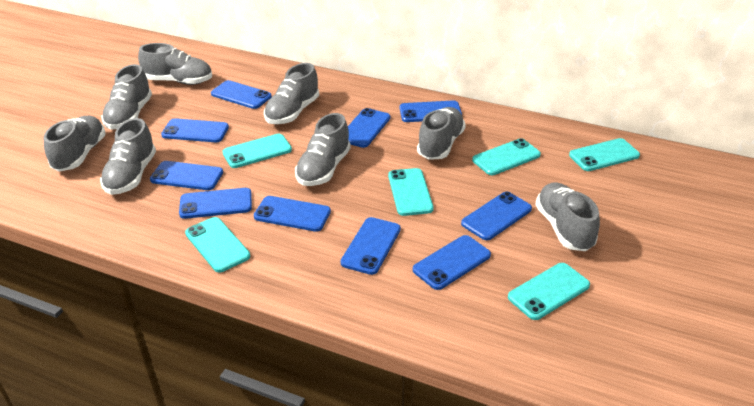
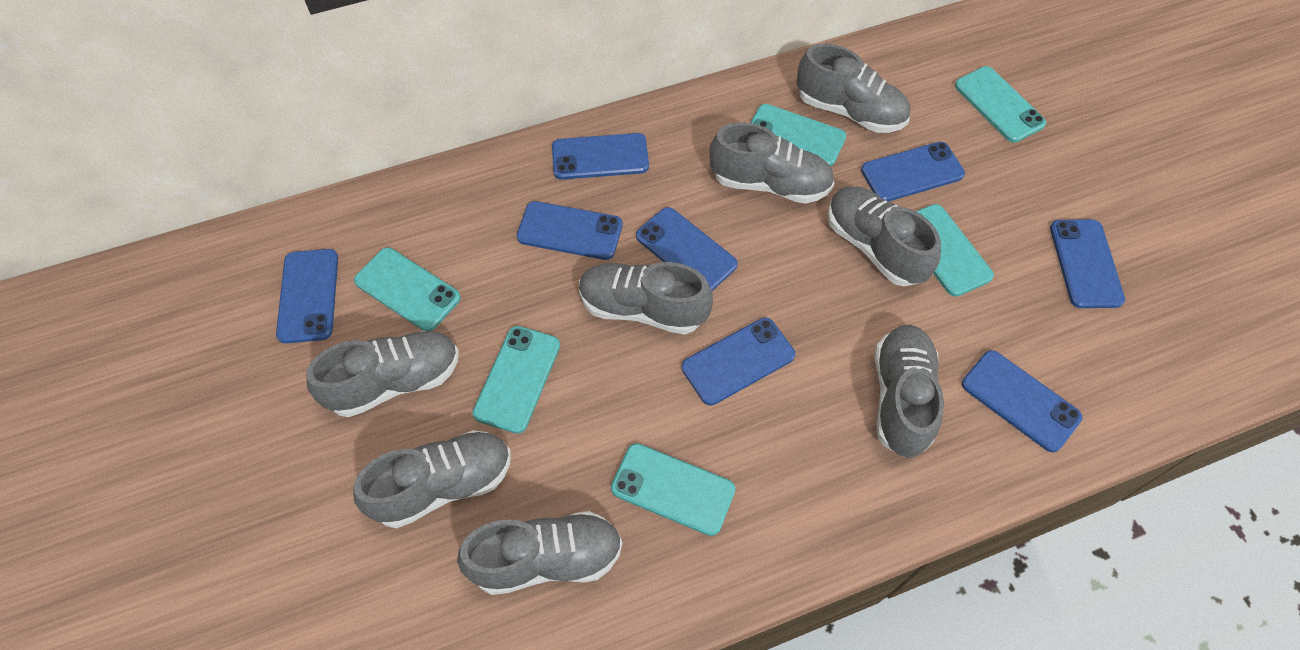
blue phone: [150,161,223,190] [161,118,229,142] [179,188,252,219] [211,80,272,109] [254,196,331,232] [341,217,401,275] [348,108,390,148] [400,100,462,122] [413,235,491,290] [461,192,532,240] = 10 -> [276,249,338,343] [517,201,623,260] [552,133,649,180] [636,207,738,291] [682,318,795,405] [861,142,965,202] [962,350,1082,452] [1050,219,1125,308] = 8

